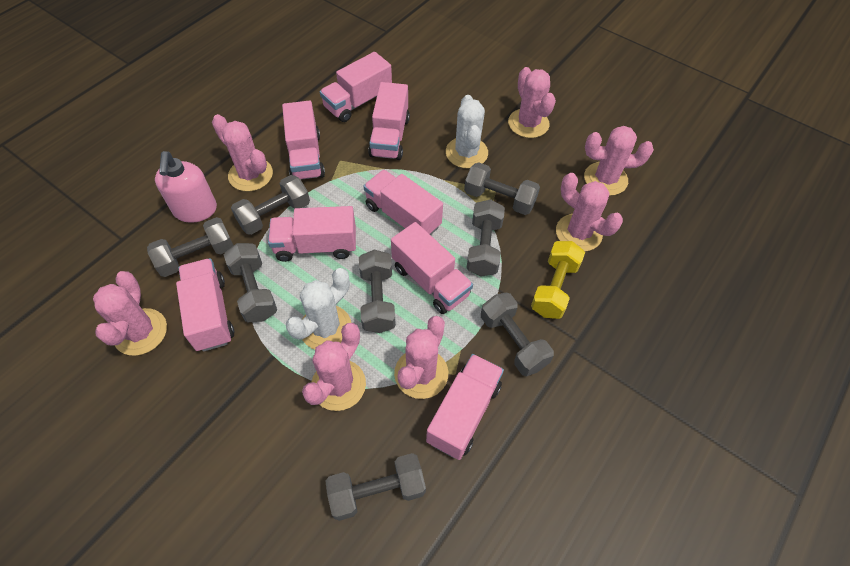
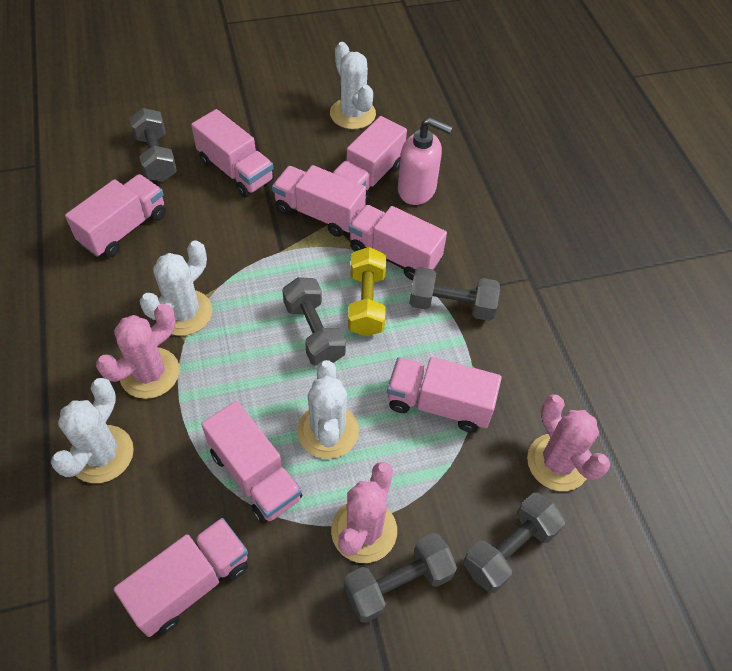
grey dumbbell: [147,217,234,277] [224,243,277,322] [231,175,310,235] [325,453,426,521] [359,250,396,333] [464,162,540,215] [467,199,505,277] [481,293,554,377] = 8 -> [129,108,177,182] [282,277,346,366] [344,533,457,623] [409,267,500,321] [463,493,565,593] = 5
pink cactus: [93,271,167,356] [212,114,273,192] [302,323,366,411] [394,316,448,399] [508,67,556,138] [556,173,623,251] [584,126,654,196] = 7 -> [96,304,180,399] [331,462,397,563] [527,394,610,491] = 3
white cactus: [286,268,351,349] [446,95,488,169] = 2 -> [51,378,134,483] [139,240,212,336] [297,360,359,459] [330,42,376,129] = 4

